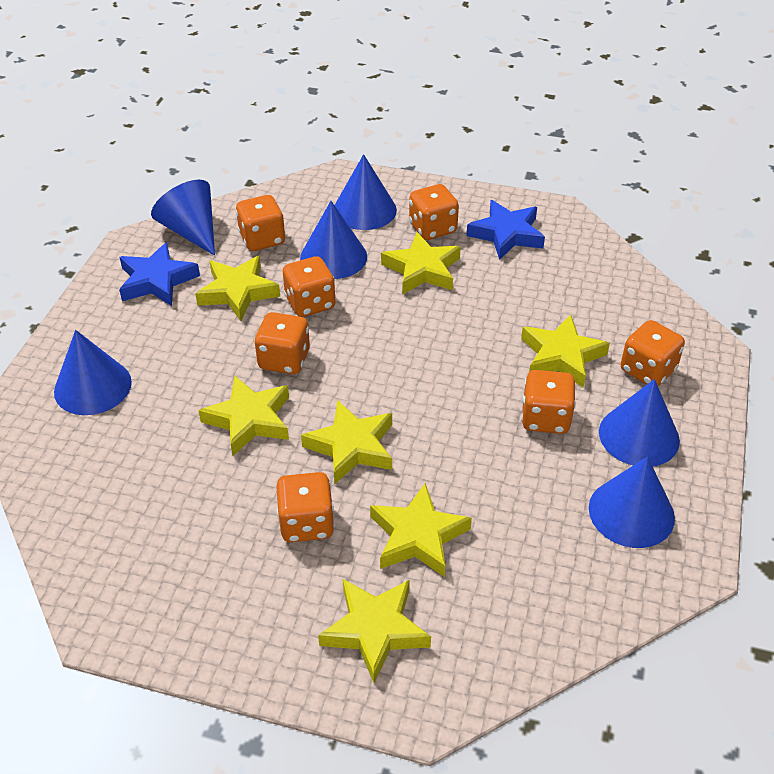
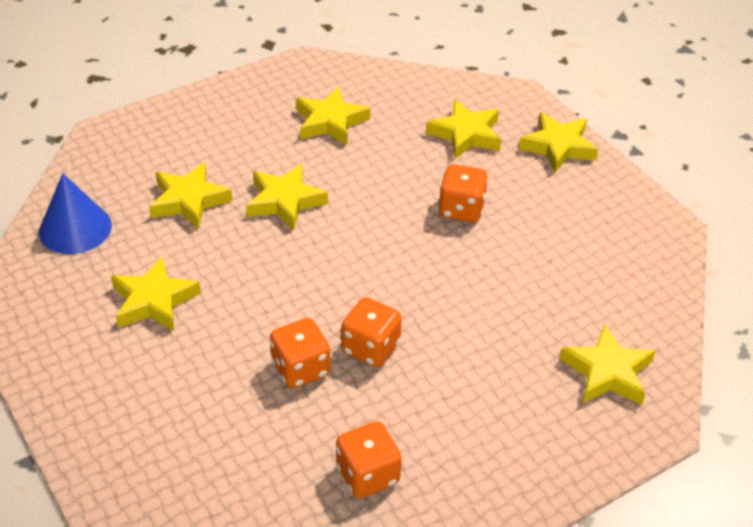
blue cone: [54,330,132,415] [151,180,215,256] [300,201,367,279] [335,154,397,230] [589,457,675,548] [599,379,680,467] = 6 -> [39,173,112,254] = 1
blue star: [119,242,200,306] [466,200,545,260] = 2 -> none = 0
orange dice: [236,195,286,251] [254,312,310,374] [276,472,335,542] [283,256,336,317] [409,184,459,240] [521,370,576,434] [621,320,685,386] = 7 -> [270,318,330,388] [336,421,402,498] [341,297,402,367] [438,164,488,222] = 4

